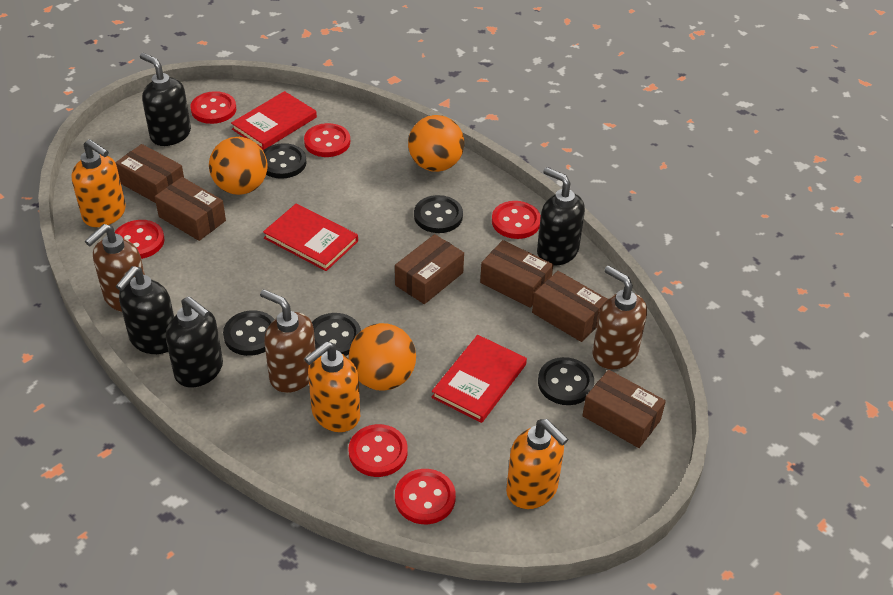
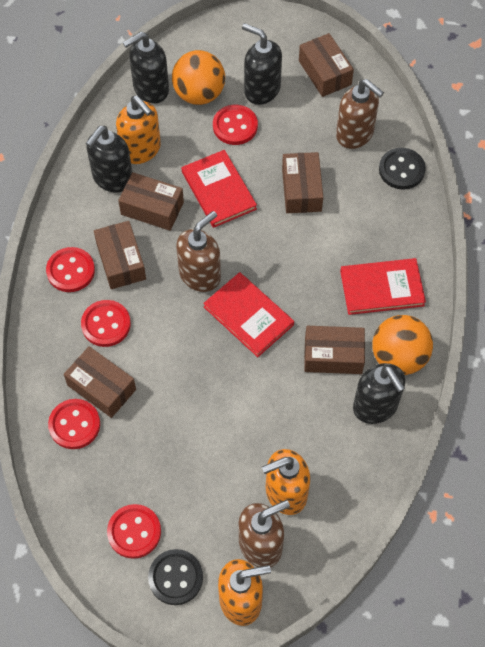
black button: [223,310,274,356] [263,143,306,179] [312,313,361,356] [414,195,463,233] [538,357,594,405] = 5 -> [148,549,203,605] [379,148,426,190] = 2
orange ball: [209,137,268,195] [349,323,416,391] [408,115,464,172] = 3 -> [172,50,225,105] [372,315,433,375] = 2
red button: [115,220,164,259] [191,91,236,124] [304,123,350,157] [349,424,408,477] [395,469,456,524] [492,201,541,239] = 6 -> [46,247,95,292] [48,399,100,449] [81,300,131,347] [107,504,161,559] [213,105,258,145] = 5

